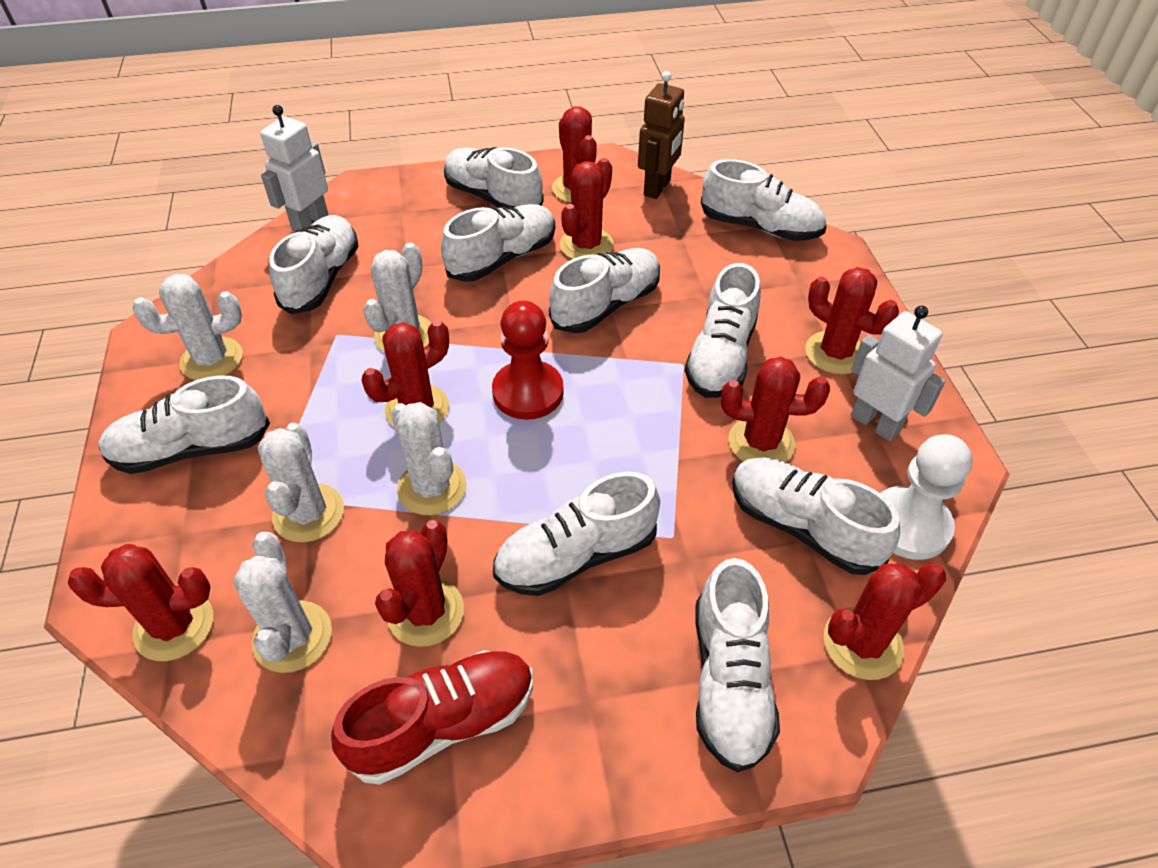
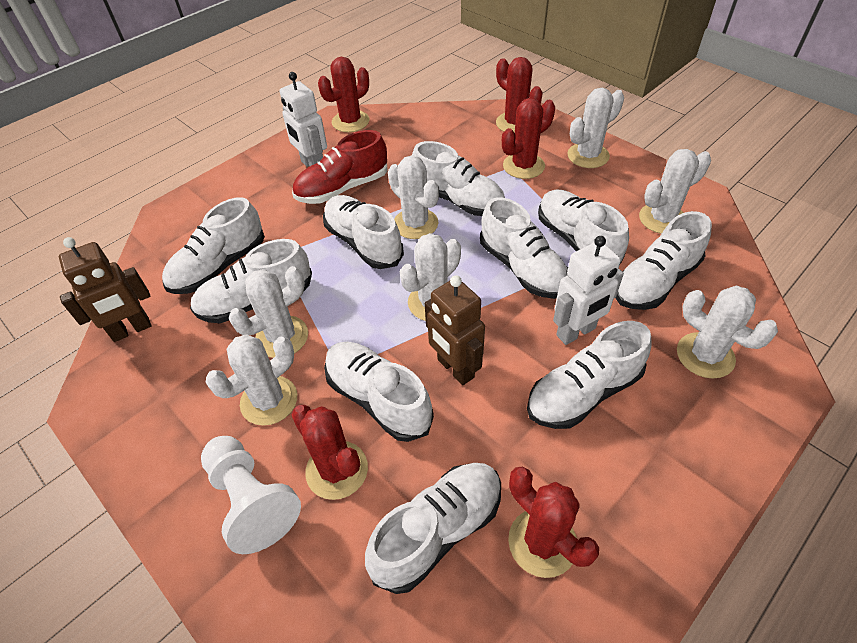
brown robot: [638,71,685,199] = 1 -> [59,237,151,342] [425,275,485,385] = 2
red cactus: [68,544,213,661] [361,320,449,426] [375,520,464,647] [552,106,597,203] [560,158,614,259] [721,357,830,462] [805,267,899,375] [824,563,946,680] = 8 -> [292,405,368,500] [318,57,369,132] [496,57,543,133] [502,98,555,179] [508,467,599,578] = 5
red pawn: [492,301,564,420] = 1 -> none = 0
white cactus: [133,274,243,380] [233,532,332,673] [258,423,344,543] [363,243,431,352] [391,402,467,515] = 5 -> [205,334,297,426] [229,266,308,358] [388,155,439,239] [400,233,461,321] [567,88,624,168] [639,149,711,234] [677,286,778,379] = 7

